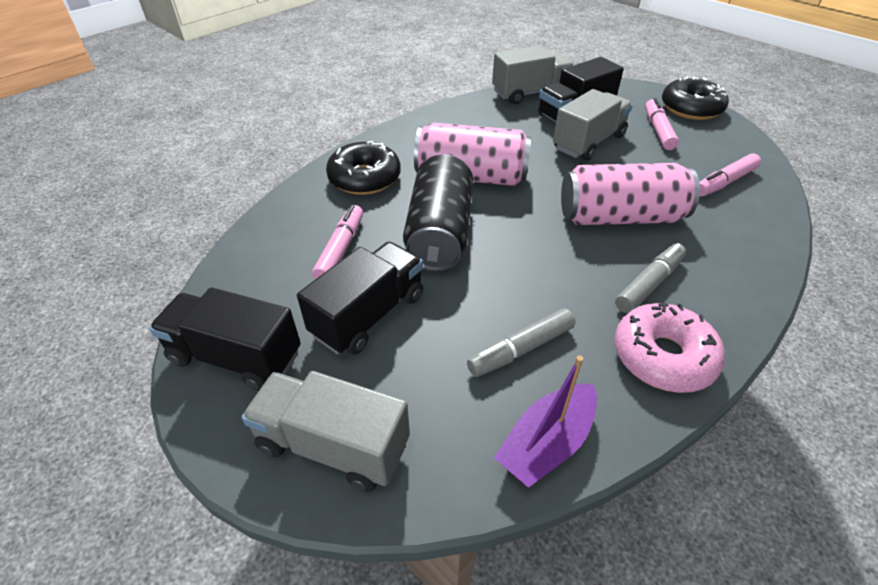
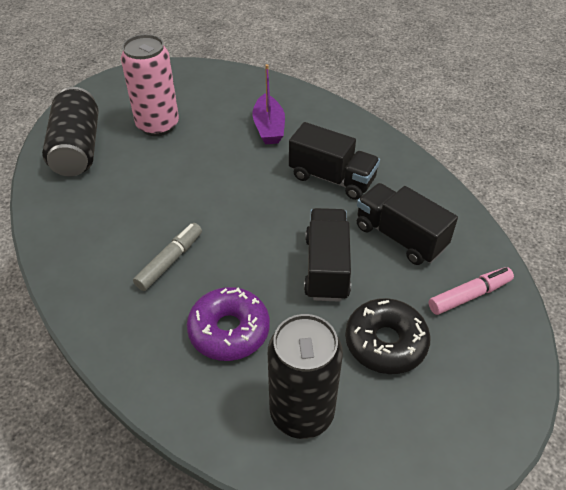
black can: [403,155,473,271] = 1 -> [42,87,98,177] [268,314,343,439] = 2
black donut: [326,141,401,195] [662,76,729,120] = 2 -> [345,298,430,374] = 1
grey marker: [467,308,575,377] [615,243,686,313] = 2 -> [133,223,202,291] = 1
grey truck: [241,371,410,492] [492,45,574,104] [553,89,633,161] = 3 -> none = 0
pink can: [414,123,531,186] [561,163,700,225] = 2 -> [121,34,179,136] = 1
pink donut: [614,303,725,393] = 1 -> none = 0
pink marker: [312,205,363,280] [645,98,679,150] [699,153,761,196] = 3 -> [429,267,514,315] = 1
purple donut: none = 0 -> [187,287,270,361] = 1

